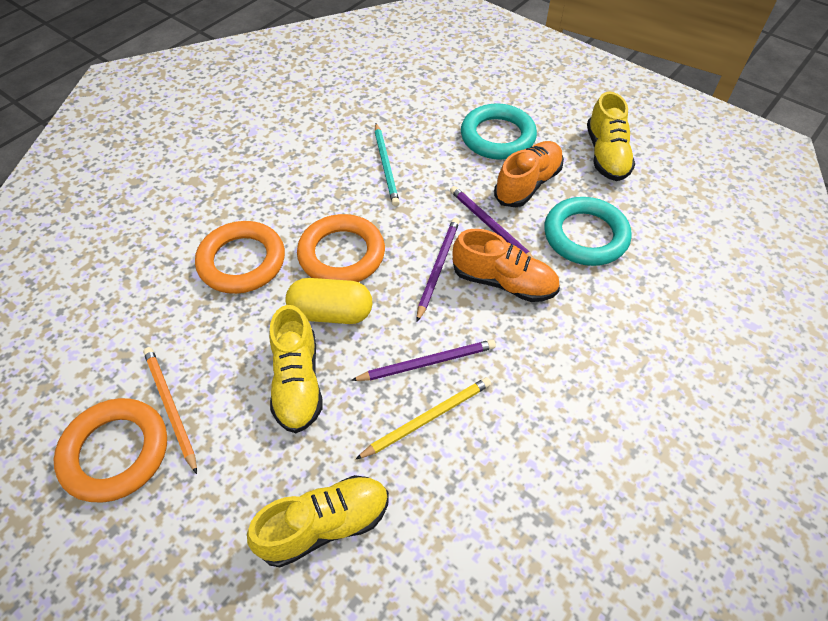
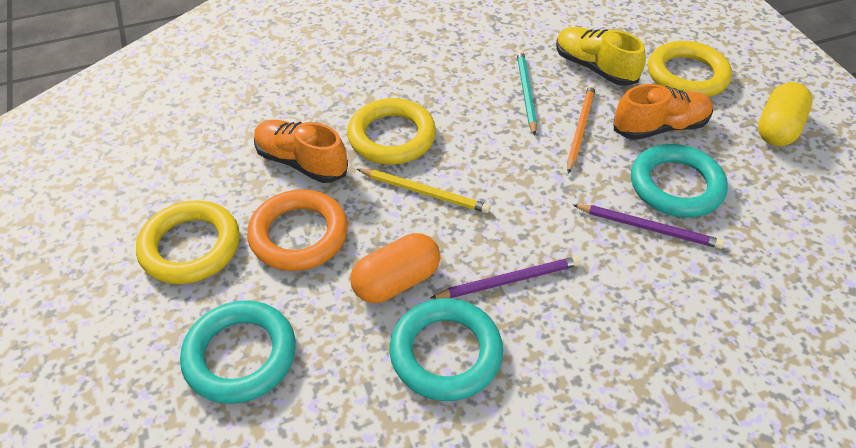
orange capsule: none = 0 -> [350,233,440,303] = 1
orange ring: [54,398,167,503] [195,221,285,294] [297,214,385,282] = 3 -> [247,189,348,271] = 1
purple pencil: [351,340,496,381] [416,218,459,322] [450,186,534,258] = 3 -> [430,256,581,299] [573,204,724,249] = 2
turquoise ring: [461,103,537,160] [544,197,632,266] = 2 -> [180,300,296,404] [390,298,503,401] [631,144,728,218] = 3
yellow ring: none = 0 -> [136,200,240,284] [347,98,436,164] [648,41,732,97] = 3
yellow shoe: [247,475,389,567] [269,305,323,433] [587,92,635,181] = 3 -> [556,27,646,86] = 1

